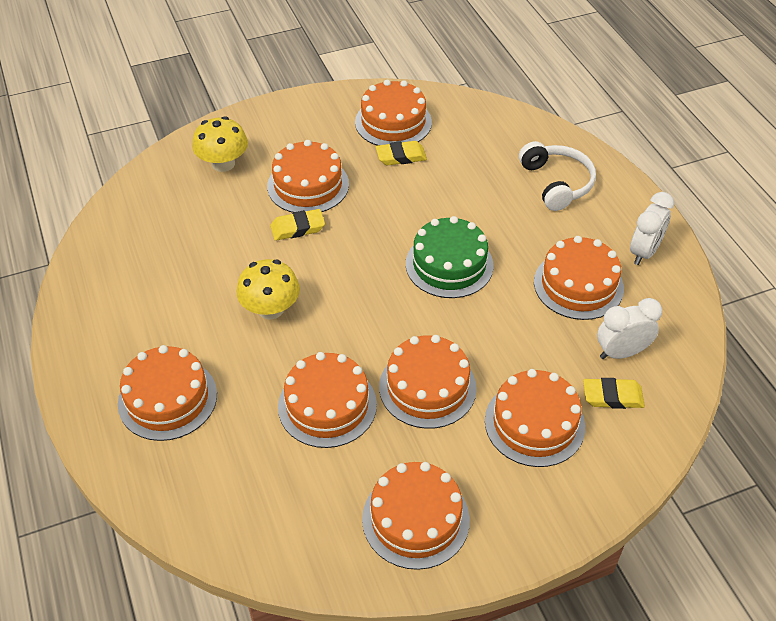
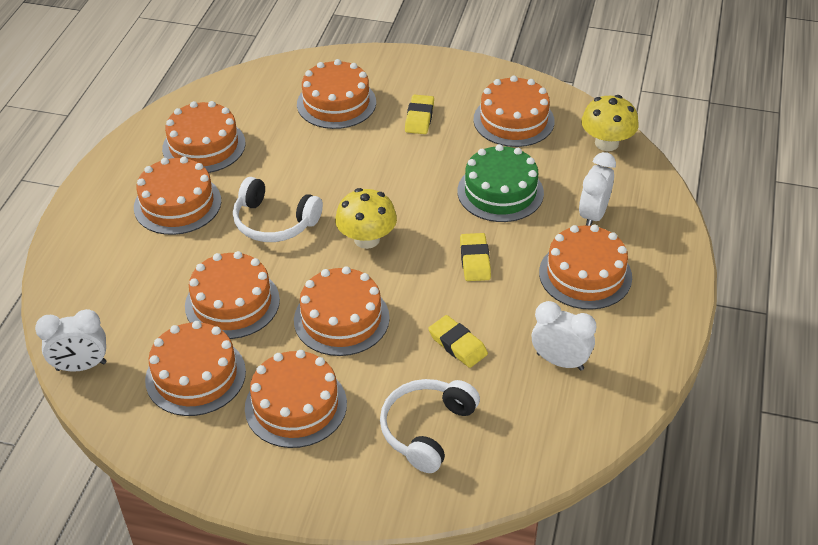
orange cake: [118,345,217,441] [267,140,349,213] [278,352,377,448] [355,80,432,146] [362,462,470,570] [379,335,477,429] [485,369,585,467] [534,236,624,320] = 8 -> [134,157,221,235] [145,321,246,416] [162,101,246,173] [185,251,280,339] [245,350,347,448] [294,266,390,356] [297,59,376,129] [473,76,555,147] [539,225,632,310] = 9
white clock: [597,298,662,359] [630,192,674,265] = 2 -> [35,309,107,372] [532,301,596,371] [579,152,616,226] = 3
white headphones: [519,141,596,211] = 1 -> [233,177,323,242] [380,379,480,473] = 2

